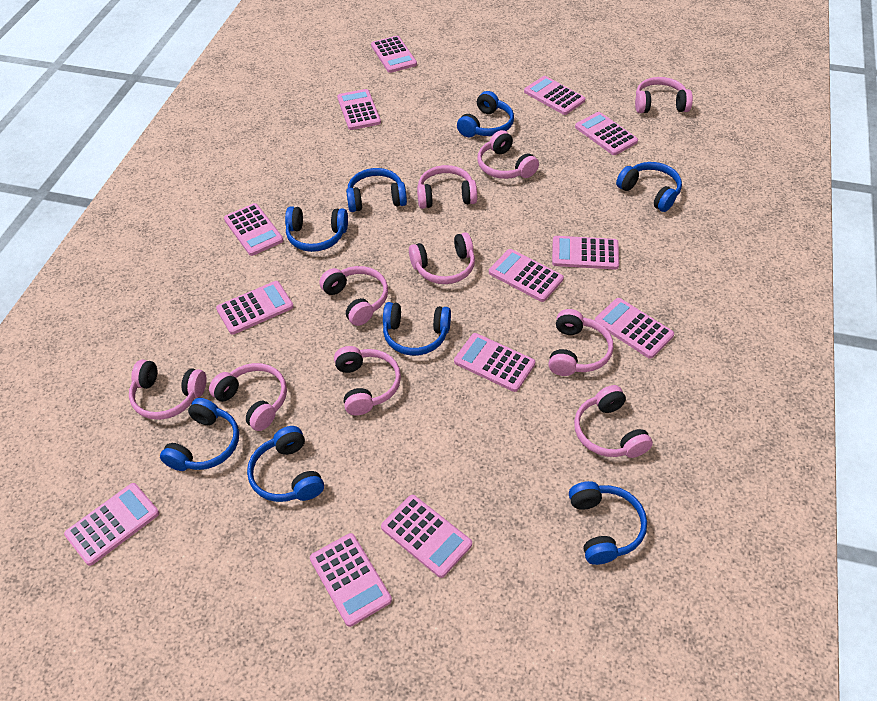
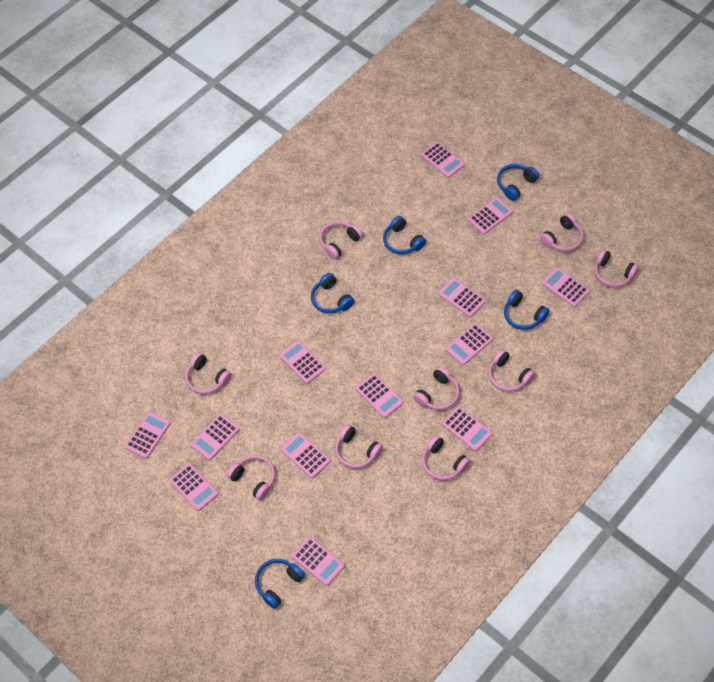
blue headphones: [160,398,239,471] [247,426,324,502] [285,206,348,252] [346,168,407,212] [383,302,451,356] [457,91,514,137] [569,481,647,565] [616,162,682,212] = 8 -> [255,559,305,609] [311,273,354,313] [383,216,426,254] [497,164,539,201] [504,290,549,330] = 5
pink headphones: [129,360,207,420] [209,363,287,431] [319,266,388,326] [334,346,401,415] [409,232,475,284] [417,165,477,209] [477,130,539,179] [548,309,613,376] [574,385,653,458] [635,77,693,113] = 10 -> [185,353,232,394] [227,455,275,501] [319,221,363,260] [335,424,383,469] [413,367,460,410] [422,435,470,480] [488,349,535,392] [540,213,583,252] [594,249,639,288] = 9

